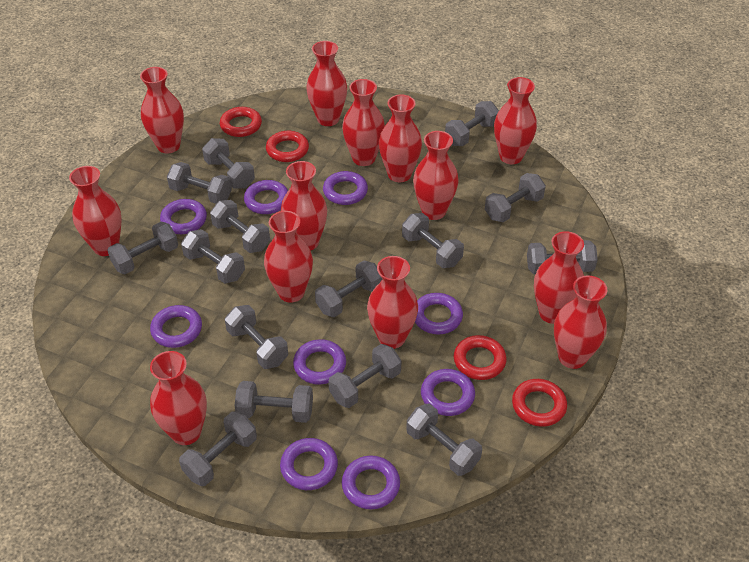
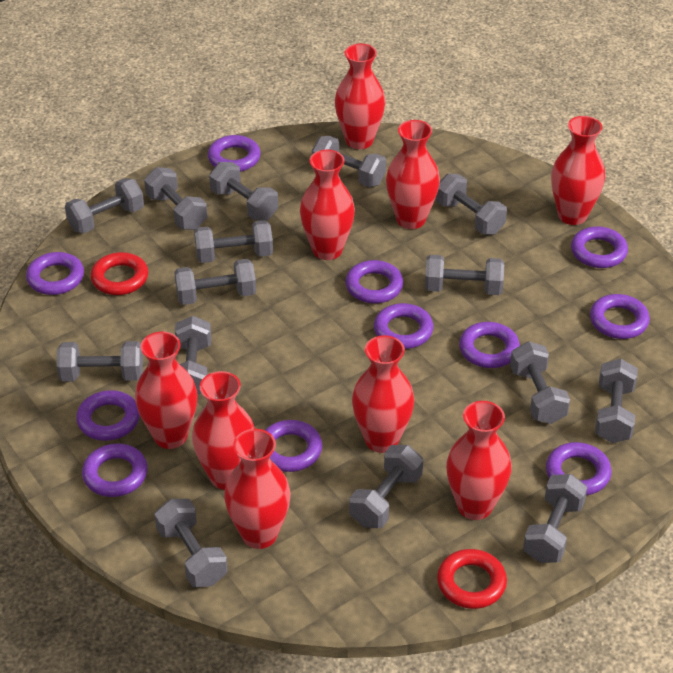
purple ring: [150,305,202,348] [160,199,207,234] [244,180,288,214] [280,438,338,490] [293,339,346,384] [323,171,368,205] [342,456,400,509] [415,293,463,334] [421,369,475,416] = 9 -> [26,252,84,295] [76,390,140,441] [82,443,148,497] [208,135,261,172] [265,420,322,472] [345,260,403,303] [374,303,433,349] [459,322,520,368] [546,442,612,495] [571,226,628,268] [590,294,650,339] = 11
red ring: [220,107,262,137] [266,131,309,162] [454,335,507,380] [512,379,567,427] = 4 -> [90,252,148,295] [437,549,507,609] = 2
red vase: [69,166,122,256] [140,67,184,153] [150,351,207,445] [264,211,313,302] [281,161,327,251] [306,41,347,126] [342,79,385,166] [367,256,418,349] [379,94,422,182] [413,131,459,220] [494,77,537,164] [534,231,584,324] [554,275,607,369] = 13 -> [135,332,197,449] [192,371,255,490] [224,429,291,549] [300,150,355,260] [335,44,385,149] [352,335,415,453] [386,120,440,229] [446,401,512,520] [551,116,605,225] = 9

